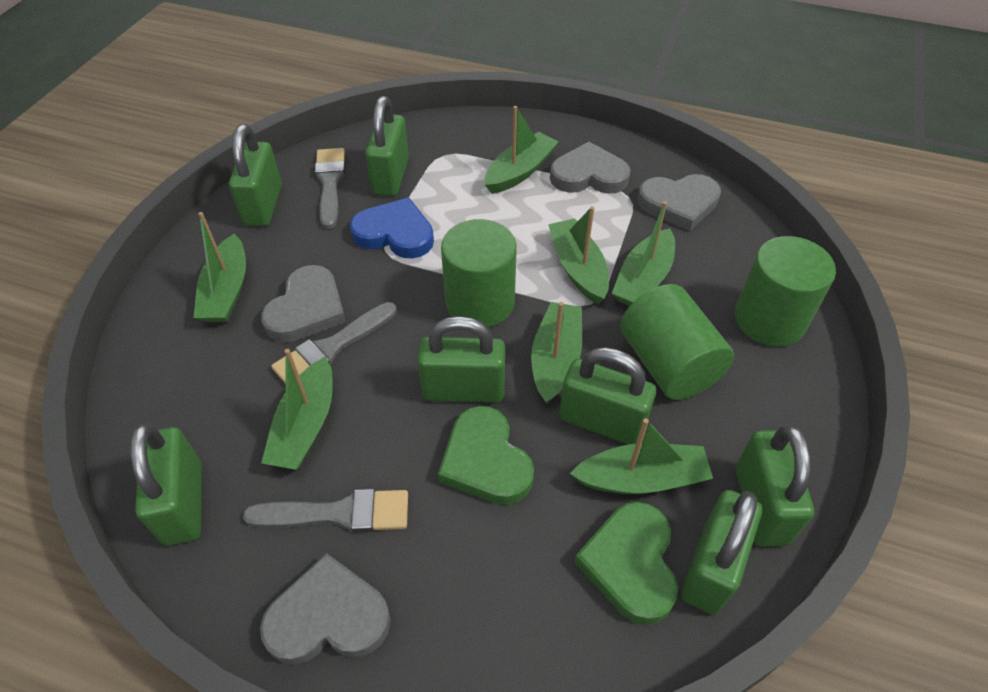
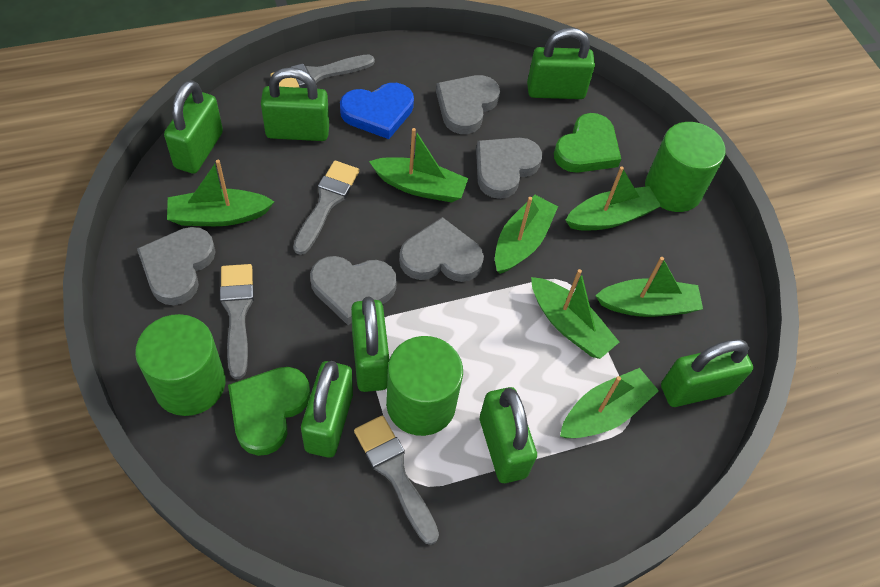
grey brush: [243,489,408,532] [271,302,397,383] [315,148,345,229] = 3 -> [220,264,254,379] [270,55,375,88] [293,160,359,255] [354,415,439,545] = 4
grey heart: [260,553,391,665] [261,265,346,342] [550,142,631,194] [638,174,721,231] = 4 -> [137,227,216,305] [310,256,397,325] [399,217,484,282] [436,75,500,134] [476,138,542,199] = 5

